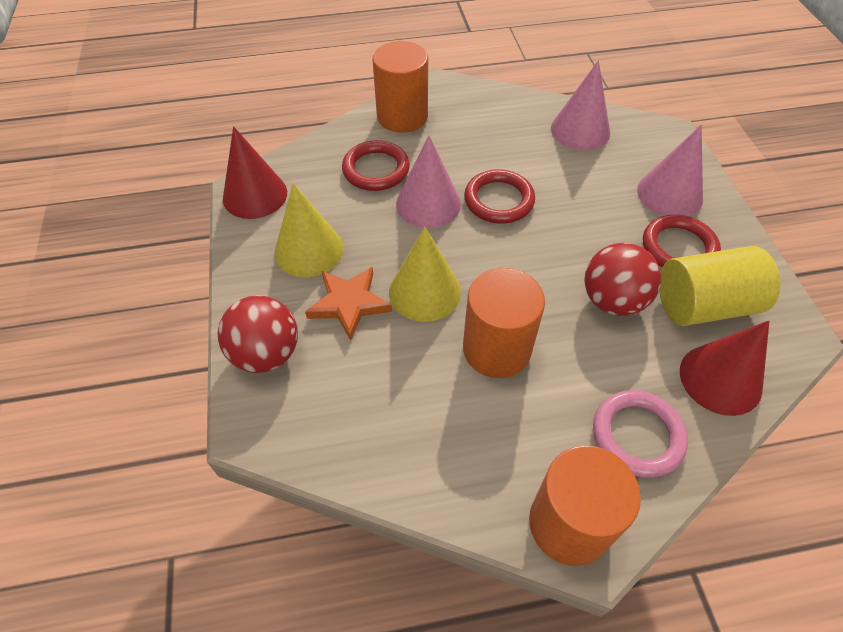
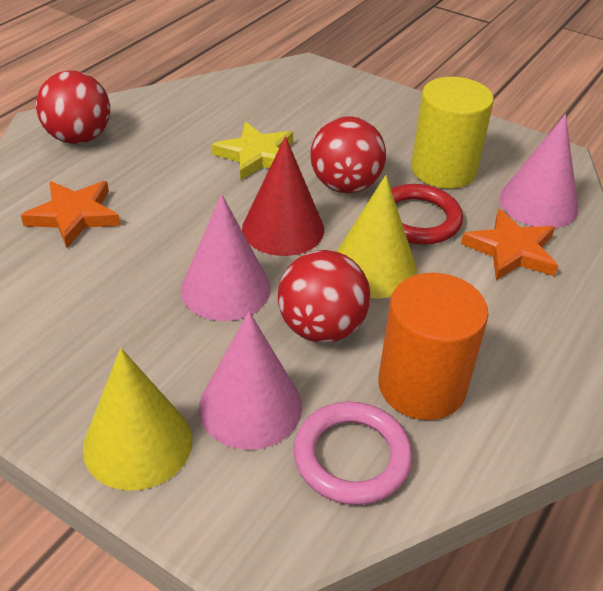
orange cylinder: [372,41,428,133] [463,268,545,378] [529,446,641,566] = 3 -> [378,273,489,420] = 1
orange star: [305,267,392,341] = 1 -> [21,181,121,248] [461,209,558,280] = 2
red ball: [218,295,298,373] [585,243,661,316] = 2 -> [36,71,110,144] [278,250,370,343] [310,116,386,193] = 3
red cone: [223,126,287,219] [680,321,769,416] = 2 -> [242,136,324,256] = 1
red ring: [342,140,410,191] [464,169,535,224] [643,215,721,267] = 3 -> [391,184,463,245] = 1
yellow star: none = 0 -> [211,122,293,181] = 1

